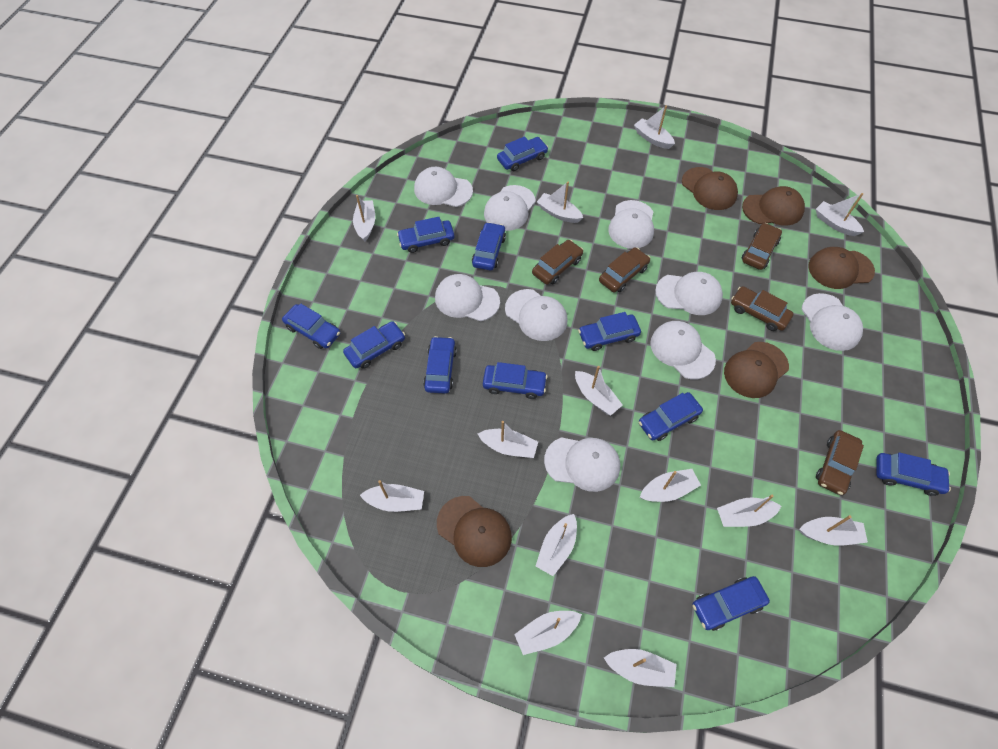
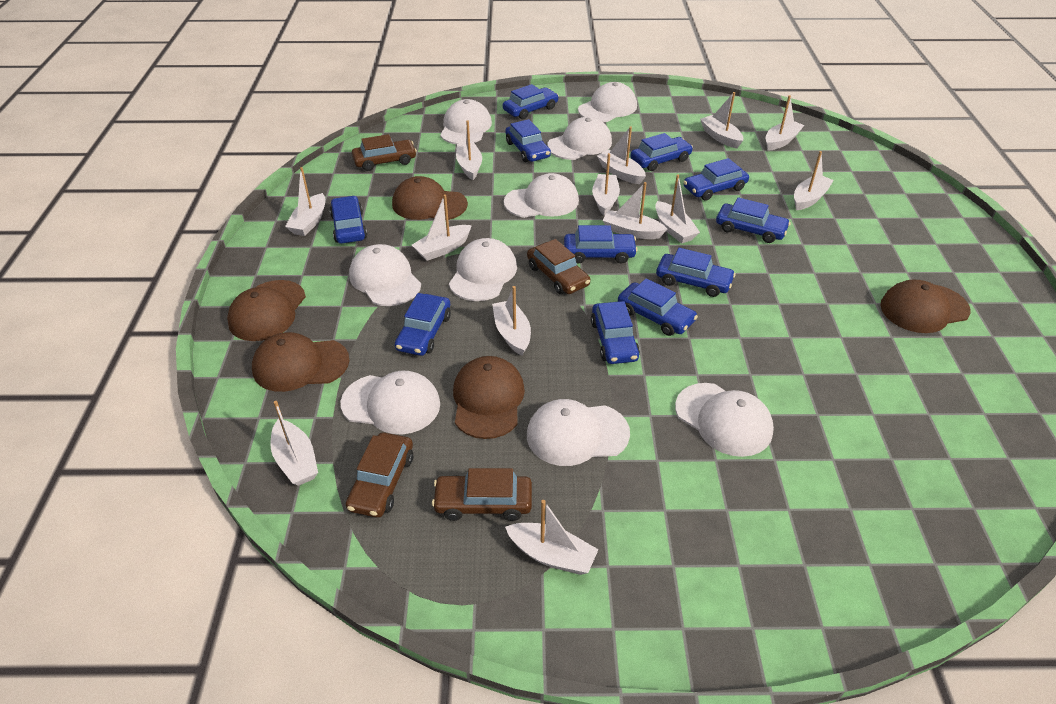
brown car: [532,240,583,285] [599,247,650,292] [731,286,794,331] [741,223,782,270] [816,430,864,495] = 5 -> [346,433,413,518] [352,134,417,171] [432,468,532,521] [527,239,590,294] = 4

